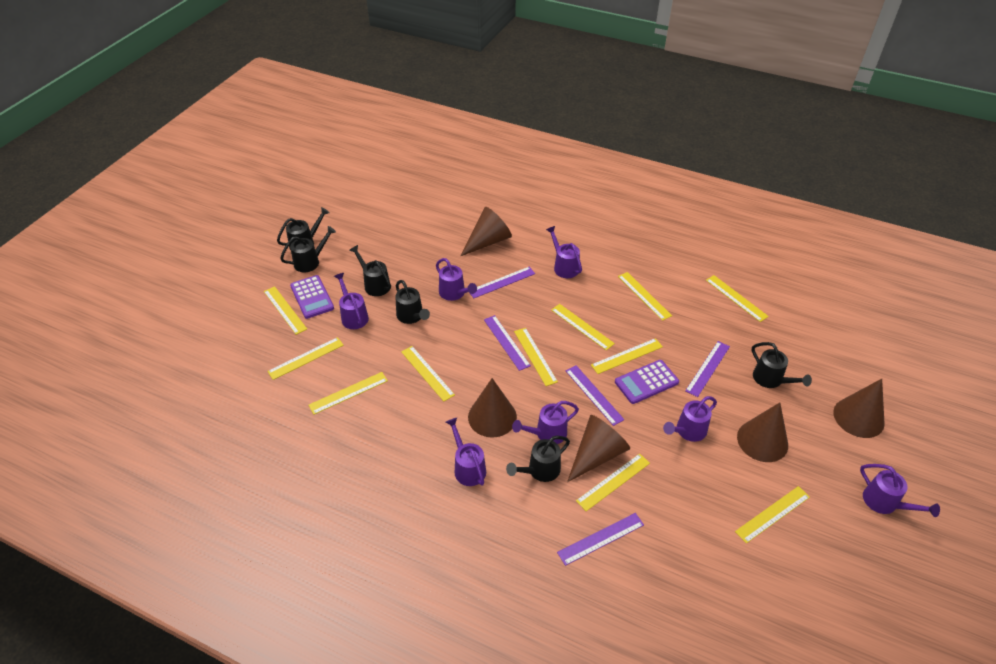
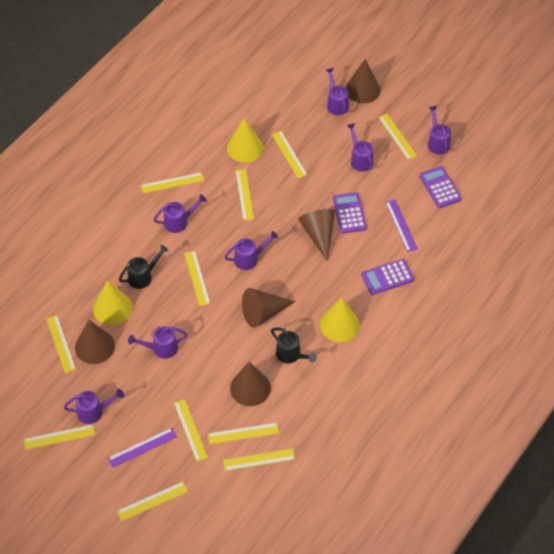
black watering can: [277,207,329,250] [280,226,336,272] [350,245,391,296] [395,280,430,324] [506,436,570,482] [752,342,812,388] = 6 -> [119,245,168,289] [271,328,317,363] = 2
purple calculator: [290,275,334,319] [615,360,679,404] = 2 -> [333,192,367,234] [361,259,414,295] [419,166,462,208] = 3
purple ruler: [470,267,535,298] [484,315,531,371] [557,513,644,566] [566,365,624,426] [685,341,730,397] = 5 -> [108,428,177,468] [385,199,418,252] = 2
yellow cone: none = 0 -> [93,281,133,325] [227,118,263,163] [320,298,360,342] = 3

